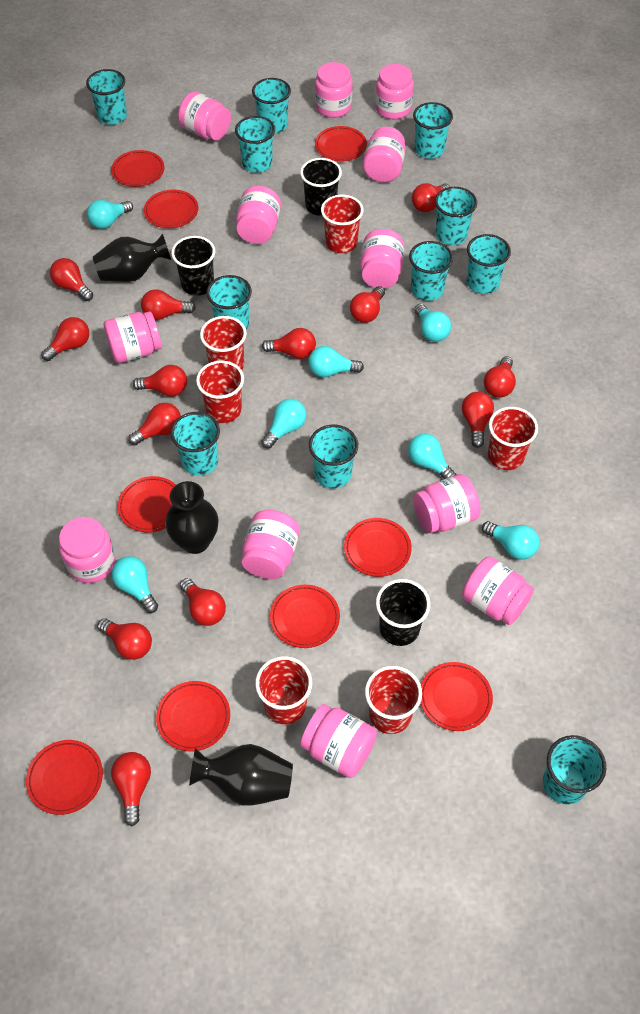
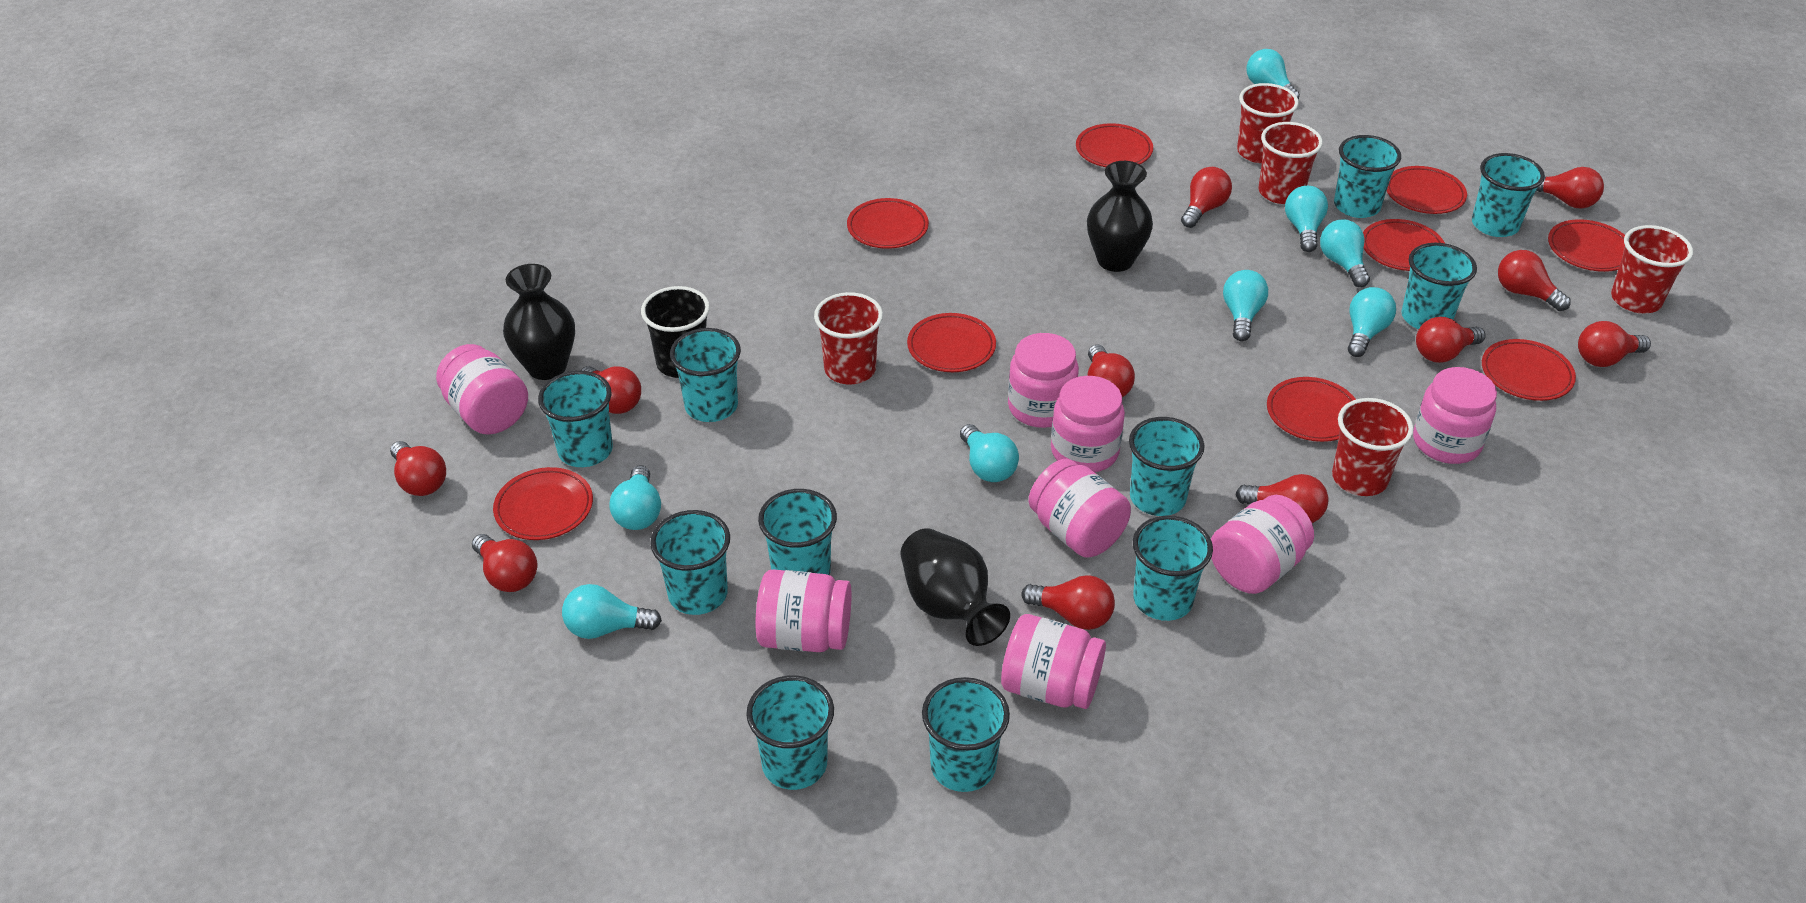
black cup: [171,236,215,296] [300,158,342,216] [376,579,430,646] = 3 -> [641,286,710,378] = 1
pink jar: [59,517,115,583] [104,311,162,363] [178,91,231,141] [236,186,281,244] [241,510,300,579] [300,704,377,778] [315,62,353,118] [360,229,404,288] [363,127,406,183] [375,64,414,119] [413,474,481,533] [462,556,534,625] = 12 -> [436,344,528,435] [755,569,851,652] [1001,614,1106,709] [1008,333,1079,428] [1029,459,1131,558] [1051,376,1125,472] [1211,495,1314,594] [1413,367,1497,464] = 8
red cup: [196,361,244,423] [200,316,247,370] [255,656,312,724] [321,195,364,253] [365,666,422,734] [488,407,538,470] = 6 -> [814,292,883,384] [1237,83,1299,163] [1258,122,1323,204] [1332,398,1414,496] [1611,225,1693,313] = 5
red light bulb: [41,317,89,361] [50,258,93,301] [97,618,152,660] [111,752,151,826] [128,403,181,445] [133,365,187,397] [141,289,196,320] [180,578,226,626] [262,328,316,359] [350,286,385,323] [412,183,450,212] [462,392,494,448] [484,356,516,397] = 13 -> [390,441,446,496] [472,534,537,592] [581,366,641,414] [1021,575,1115,630] [1087,344,1135,397] [1181,167,1232,228] [1236,474,1328,523] [1416,317,1485,363] [1498,250,1571,311] [1536,167,1604,209] [1578,321,1651,367] = 11
turquoise light bulb: [87,200,133,229] [111,556,158,613] [261,399,306,448] [308,346,364,377] [408,433,457,479] [414,304,451,342] [482,521,540,560] = 7 -> [562,584,662,639] [610,465,661,530] [960,424,1019,482] [1223,270,1268,341] [1246,49,1300,99] [1285,186,1328,252] [1320,220,1370,287] [1348,287,1396,357] = 8

